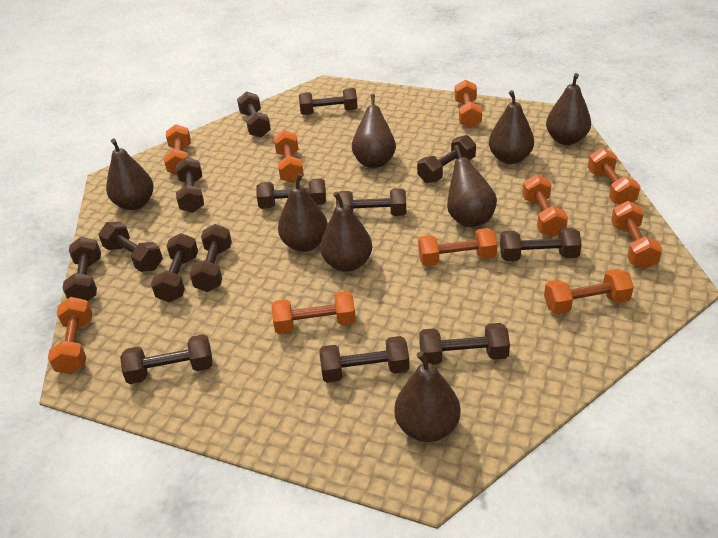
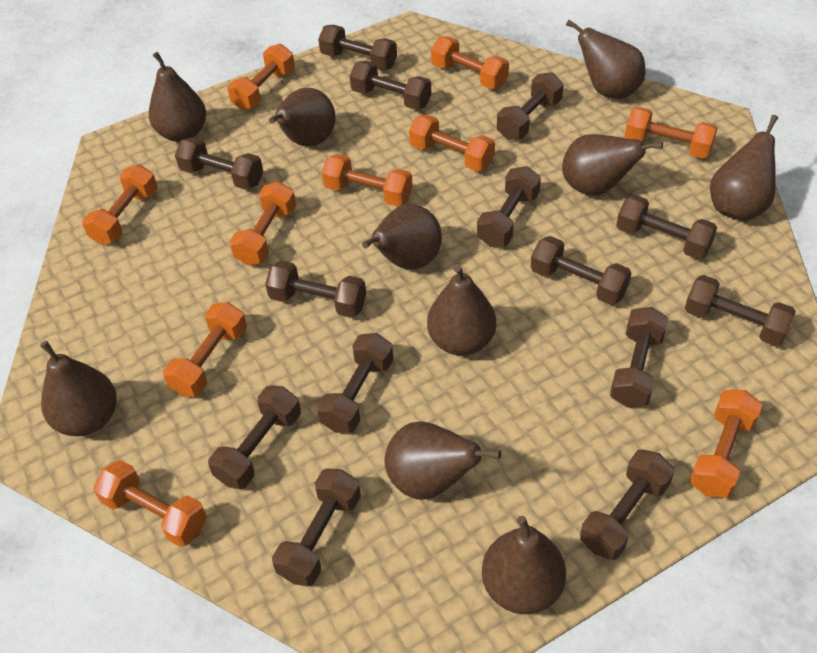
brown pear: [106,138,154,210] [278,173,328,252] [320,192,372,272] [352,94,396,168] [394,351,460,442] [447,145,497,227] [489,90,534,164] [546,73,591,145] = 8 -> [40,341,117,436] [149,52,206,142] [269,88,336,146] [362,205,442,269] [384,421,501,500] [427,264,496,356] [482,516,566,614] [562,134,663,196] [566,20,645,99] [710,115,778,221] = 10

